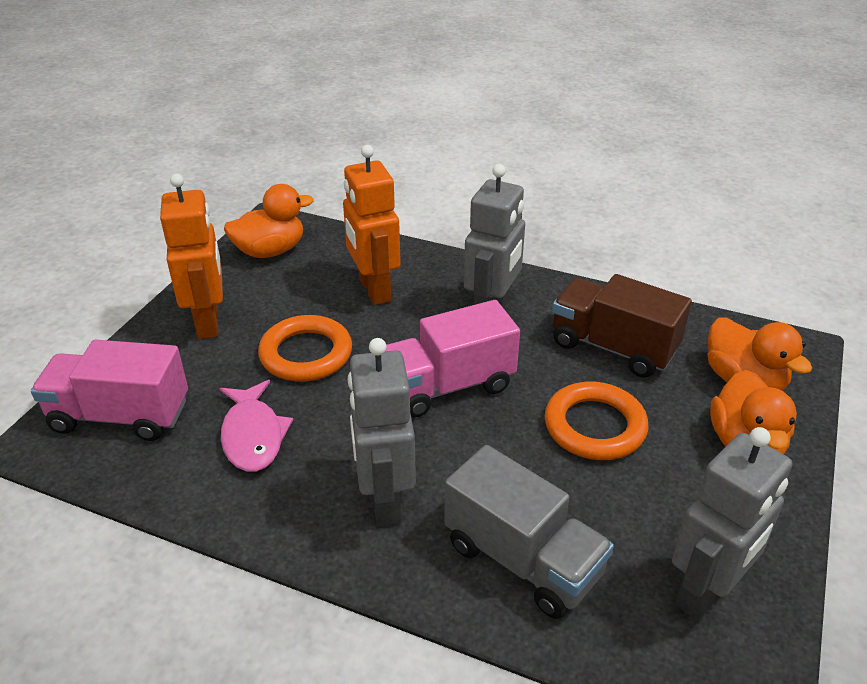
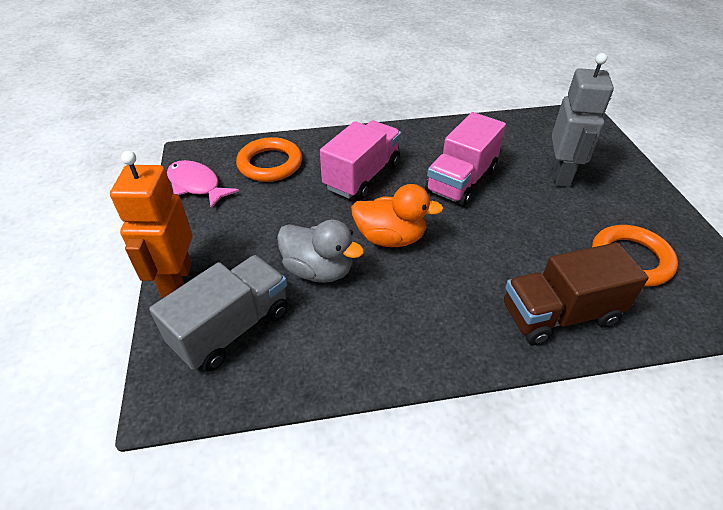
grey duck: none = 0 -> [277,220,364,283] = 1
grey robot: [348,338,416,526] [464,164,525,308] [672,427,792,621] = 3 -> [551,53,614,187] = 1
orange duck: [224,184,314,258] [708,317,813,391] [710,370,797,454] = 3 -> [351,184,444,247] = 1
orange robot: [160,174,223,339] [343,145,401,305] = 2 -> [110,151,192,298] = 1

